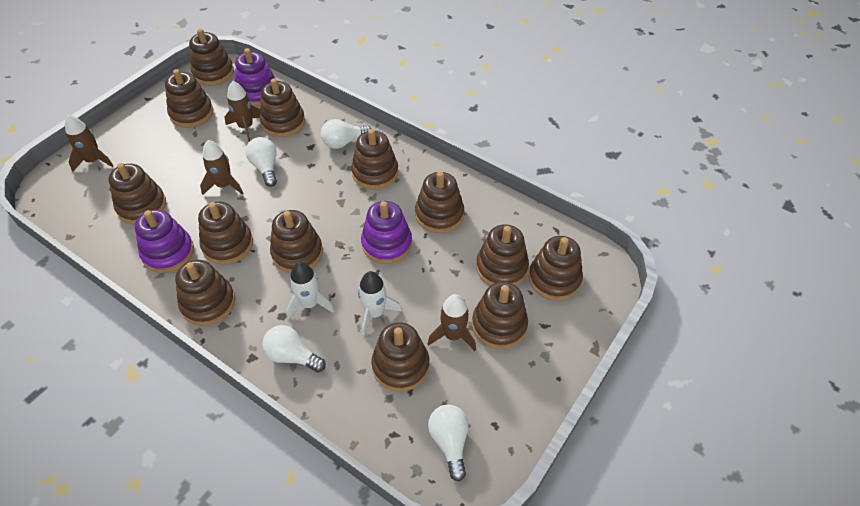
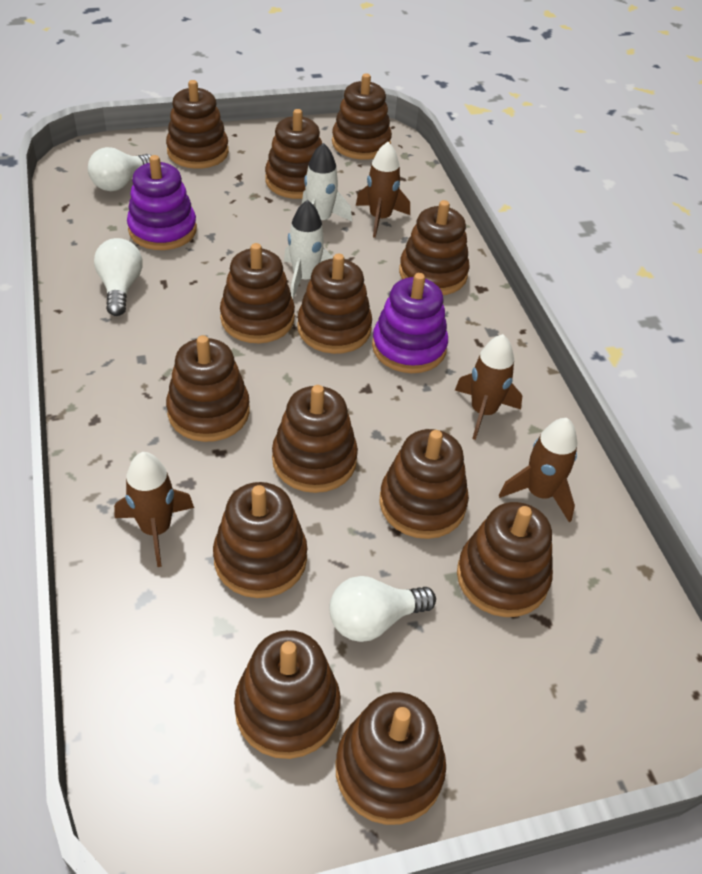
purple stacking toy: [135,210,194,273] [235,48,276,106] [361,201,412,264] = 3 -> [127,155,197,250] [372,273,448,373] = 2
white light bulb: [246,137,277,187] [262,325,326,372] [321,119,371,149] [428,404,468,482] = 4 -> [88,147,151,191] [94,238,143,316] [329,576,436,642] = 3

